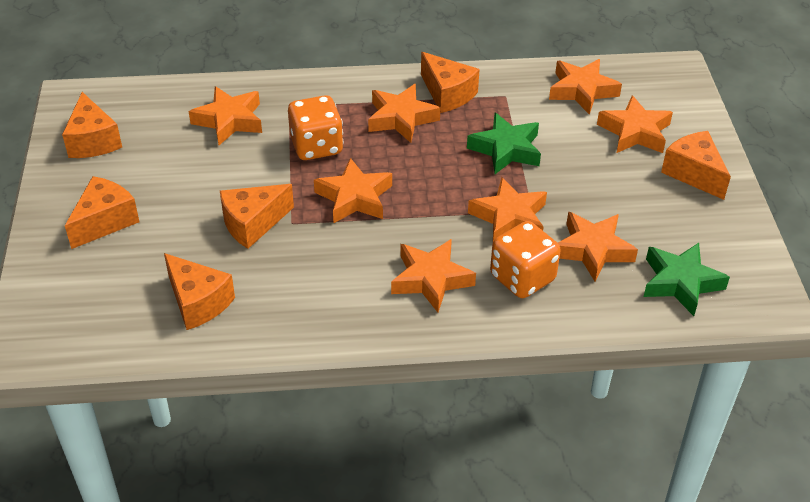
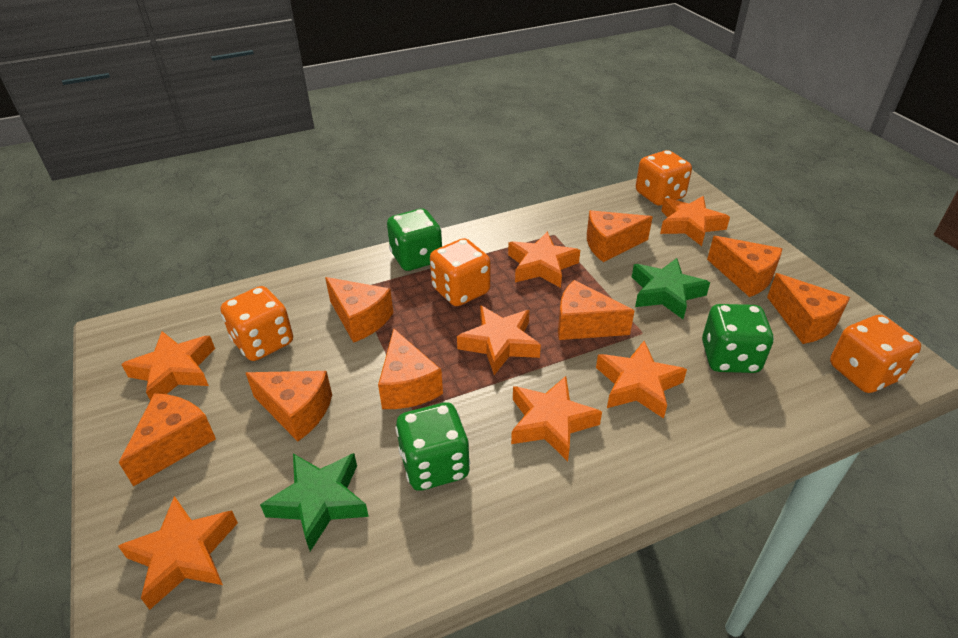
green dice: none = 0 -> [387,209,442,271] [395,402,470,491] [702,304,774,373] = 3
orange cheese: [62,92,122,158] [65,176,139,249] [164,253,235,330] [220,184,294,249] [421,52,480,113] [661,131,731,200] = 6 -> [119,393,216,487] [246,371,332,441] [325,277,393,343] [378,329,443,409] [558,280,635,340] [587,210,653,262] [707,236,782,297] [767,273,850,344] = 8
orange dice: [288,95,344,160] [490,221,561,298] = 2 -> [221,286,293,361] [430,238,490,306] [636,150,692,206] [830,315,921,393] = 4
orange star: [189,86,262,145] [314,158,392,223] [368,84,440,143] [391,239,476,312] [468,177,547,242] [549,59,622,115] [558,212,638,281] [597,95,673,153] = 8 -> [118,496,238,610] [121,331,215,400] [457,305,541,375] [508,232,580,288] [511,376,602,461] [596,341,687,418] [660,196,730,246] = 7

